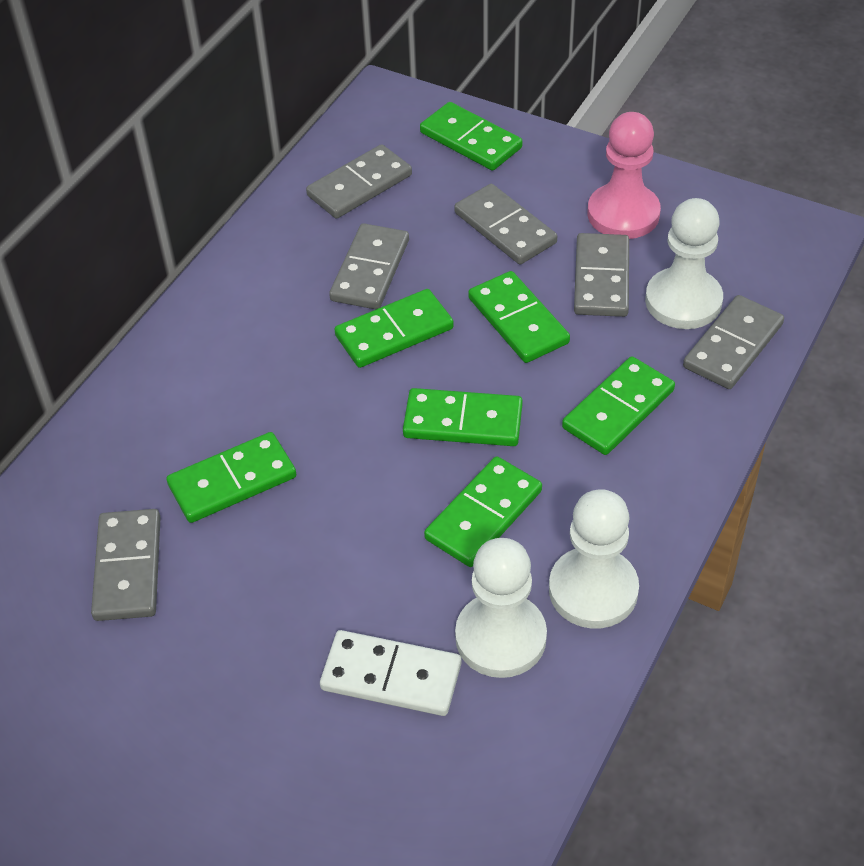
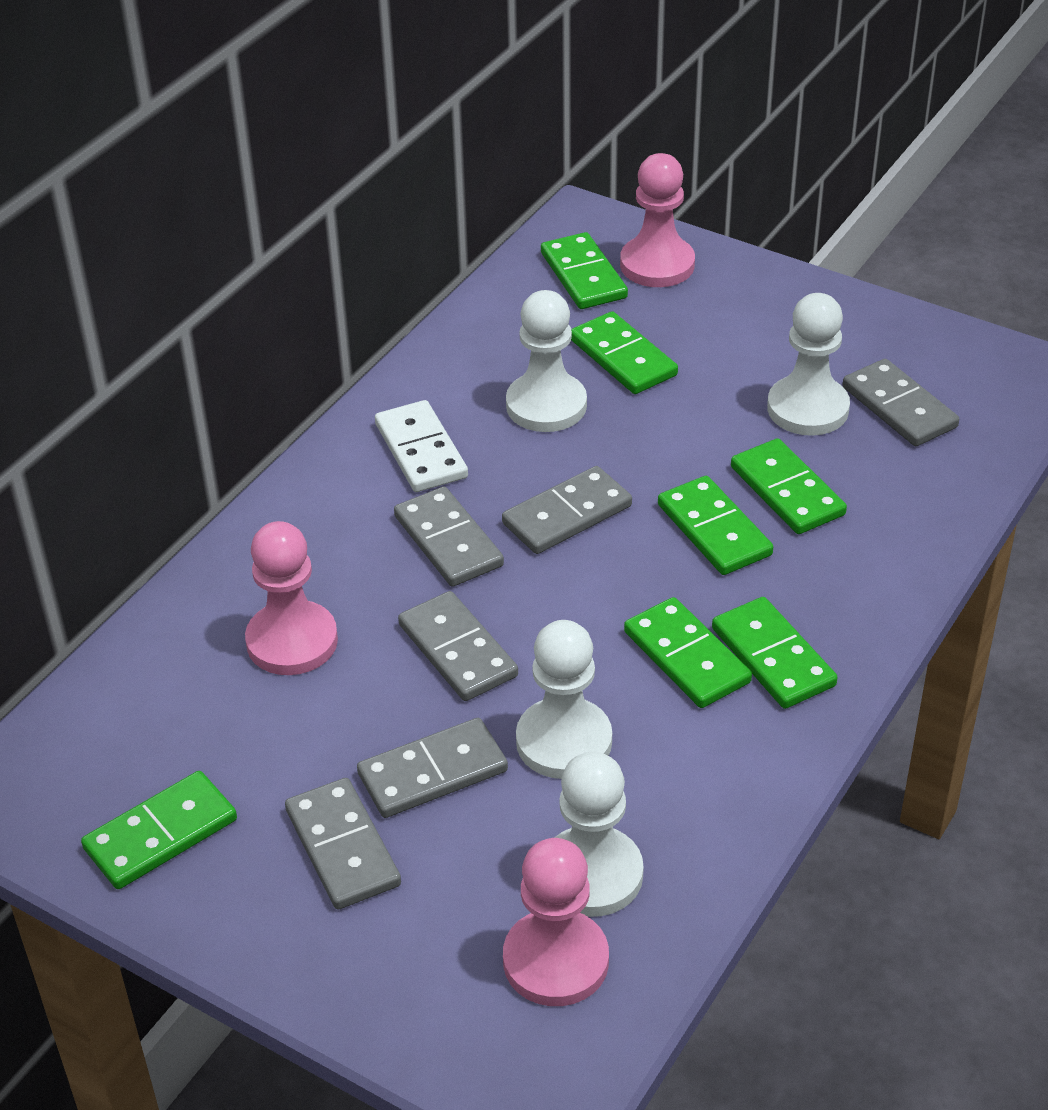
pink pawn: [588,112,661,239] = 1 -> [245,521,338,675] [503,838,609,1006] [620,153,695,287] = 3
white pawn: [455,538,547,678] [549,489,639,629] [645,198,723,329] = 3 -> [506,290,587,432] [516,620,612,779] [554,751,644,917] [767,293,850,436] = 4

